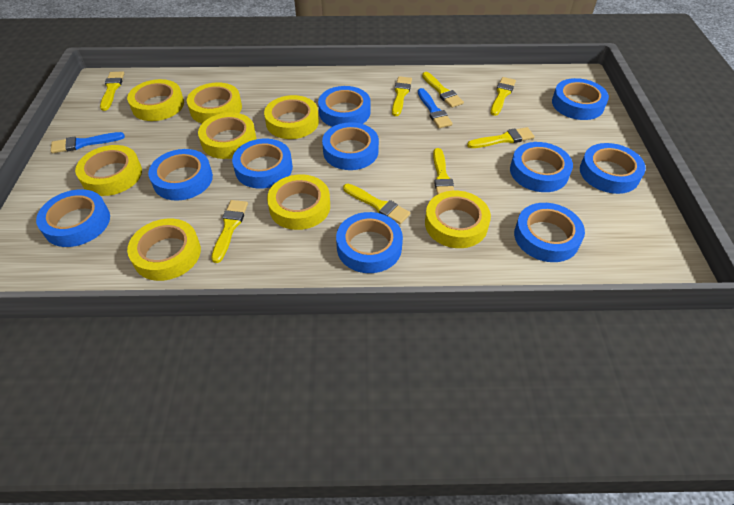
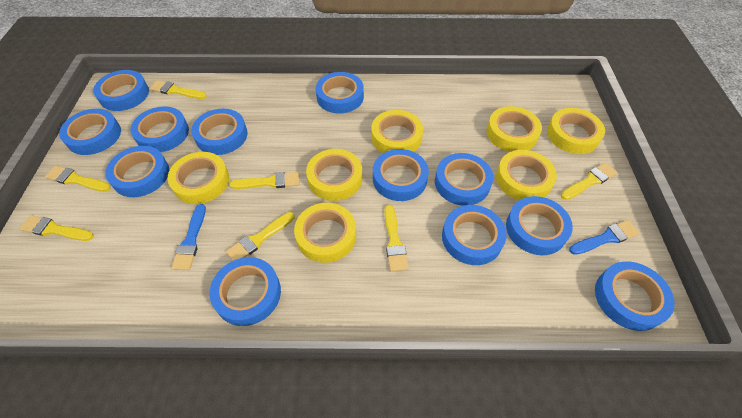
blue tape: [36,189,110,247] [148,149,213,201] [232,139,293,189] [318,86,371,127] [322,122,379,170] [336,212,403,273] [510,142,573,192] [514,203,585,262] [552,78,609,120] [580,143,646,194] = 10 -> [59,109,121,155] [93,70,149,111] [105,146,169,197] [130,106,189,152] [191,109,248,155] [210,257,281,326] [316,72,364,113] [373,149,429,201] [435,153,493,206] [442,205,507,265] [506,196,573,255] [595,261,674,331] = 12
yellow brush: [100,71,124,111] [211,200,248,263] [343,184,410,224] [392,76,412,116] [422,72,464,108] [433,148,454,195] [467,127,535,148] [491,77,516,116] = 8 -> [19,215,94,241] [45,166,111,192] [150,80,207,99] [226,212,295,261] [229,172,299,189] [384,205,408,272] [561,162,617,200] = 7
yellow tape: [75,145,142,196] [127,79,184,121] [127,219,201,281] [187,82,242,123] [198,113,257,159] [264,95,319,139] [267,174,330,230] [425,191,491,248] = 8 -> [168,152,229,204] [294,203,356,263] [306,149,362,201] [371,110,423,153] [486,106,542,152] [496,150,557,200] [547,108,605,154] = 7

